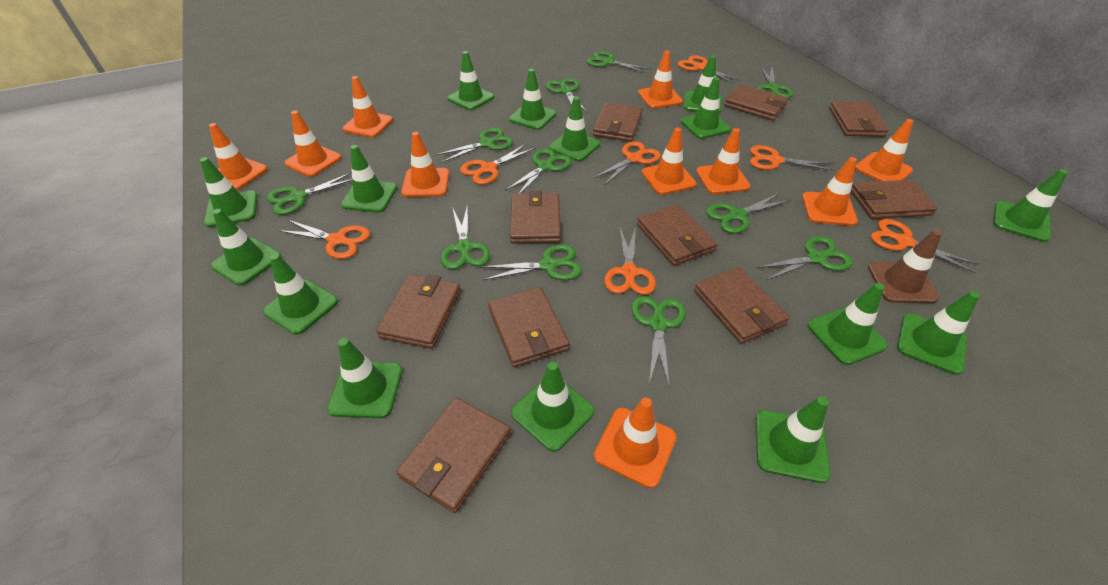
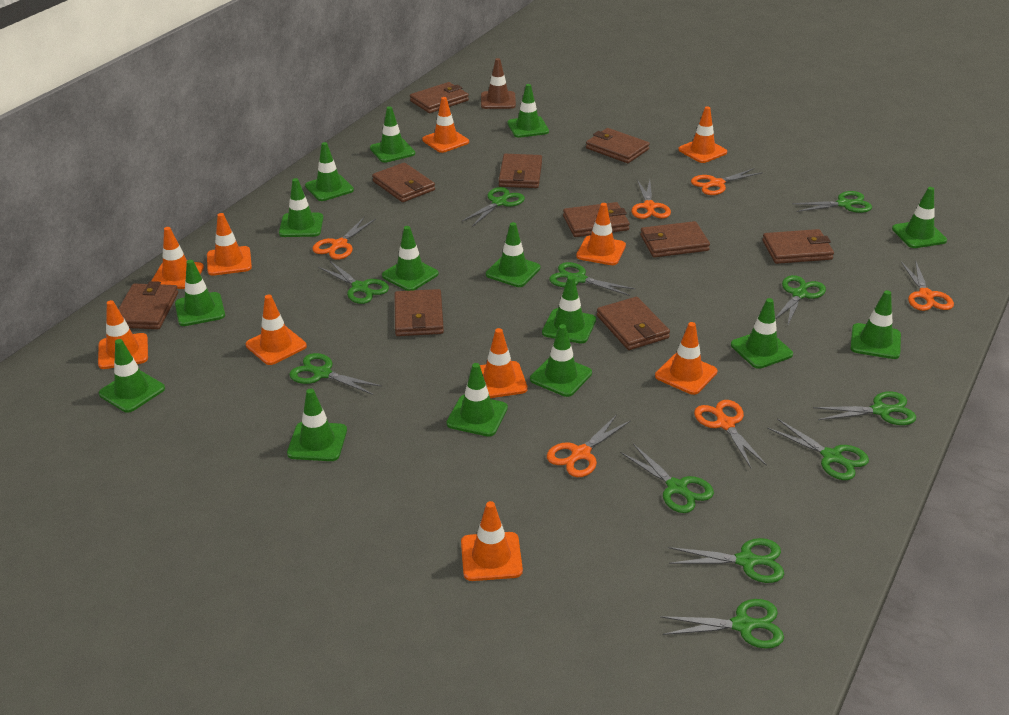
orange scissors: [278,220,370,259] [460,144,535,185] [594,141,661,185] [604,226,656,295] [678,55,740,84] [750,145,835,171] [871,219,978,274] = 7 -> [312,216,376,260] [547,415,631,477] [631,180,671,219] [691,168,763,195] [694,400,767,468] [901,260,954,311] = 6

